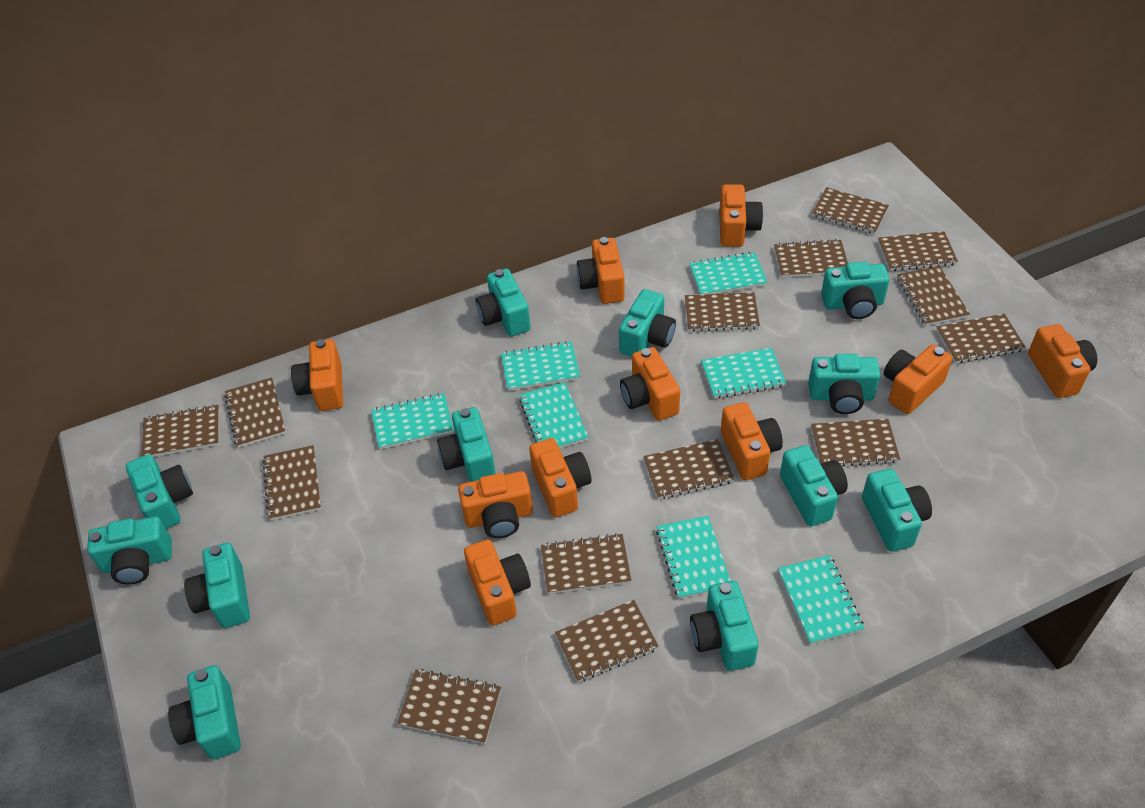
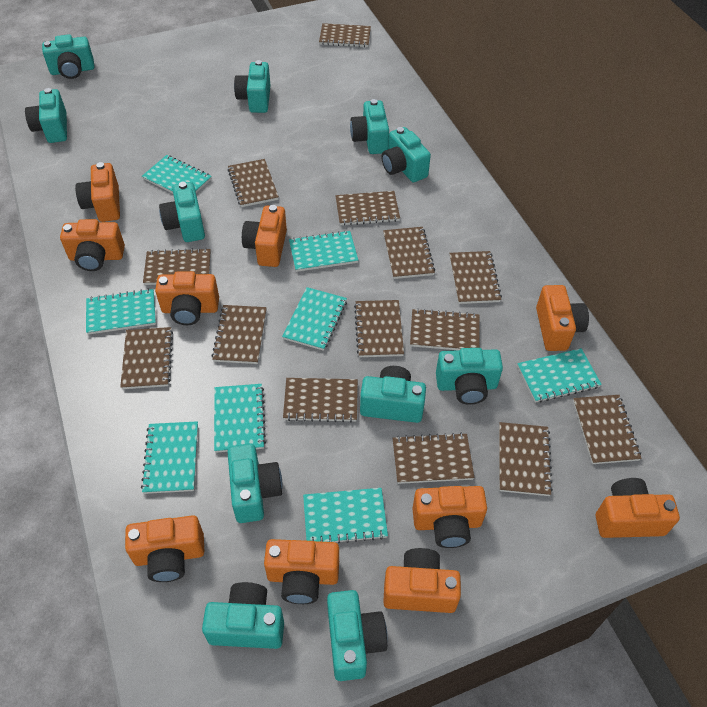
turquoise camera: [87,516,172,584] [126,454,193,529] [168,665,241,760] [184,543,250,628] [437,407,496,482] [476,269,531,336] [619,289,676,357] [690,581,759,671] [780,445,848,526] [808,354,880,414] [821,262,890,319] [862,469,932,552] = 12 -> [25,88,67,143] [42,34,94,79] [159,182,205,242] [202,582,284,649] [228,444,283,523] [234,60,270,113] [327,590,388,681] [350,99,389,154] [360,366,426,423] [381,127,431,182] [436,348,503,405] = 11
turquoise notebook: [371,393,453,449] [501,341,580,391] [519,382,589,448] [656,516,731,599] [689,252,768,295] [701,348,786,399] [778,555,864,645] = 7 -> [86,289,156,335] [141,421,198,494] [142,155,212,193] [214,384,266,453] [282,287,347,351] [289,230,358,272] [303,488,388,543] [517,348,602,403] = 8

